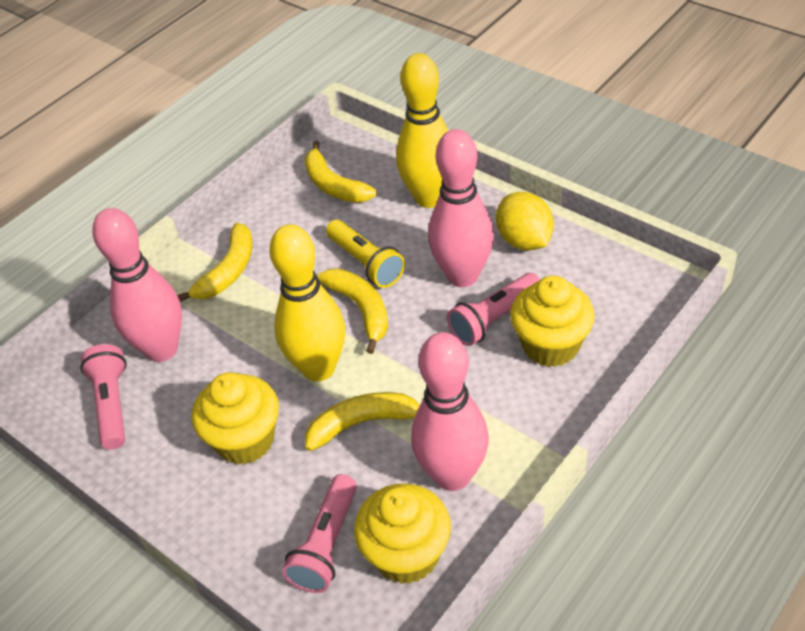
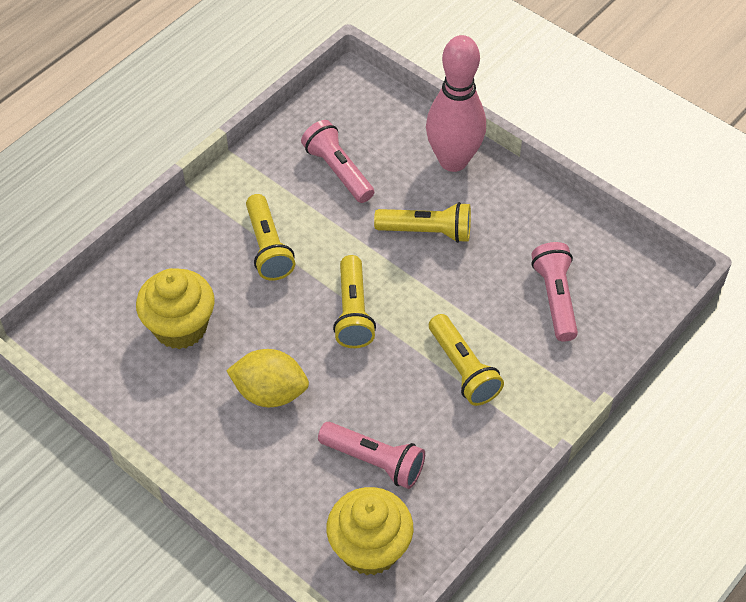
pink bowling pin: [92,208,182,362] [411,332,489,491] [428,129,494,287] = 3 -> [426,35,486,172] = 1
yellow banana: [177,223,253,302] [305,141,377,203] [305,392,420,451] [317,269,388,354] = 4 -> none = 0
yellow bowling pin: [269,225,345,381] [396,53,448,208] = 2 -> none = 0
yellow cupcake: [192,372,279,465] [354,483,451,584] [510,276,595,367] = 3 -> [136,268,215,349] [327,487,413,575] = 2
yellow flashlight: [326,220,405,288] = 1 -> [246,194,295,280] [333,255,376,348] [374,202,471,243] [429,314,504,406] = 4

